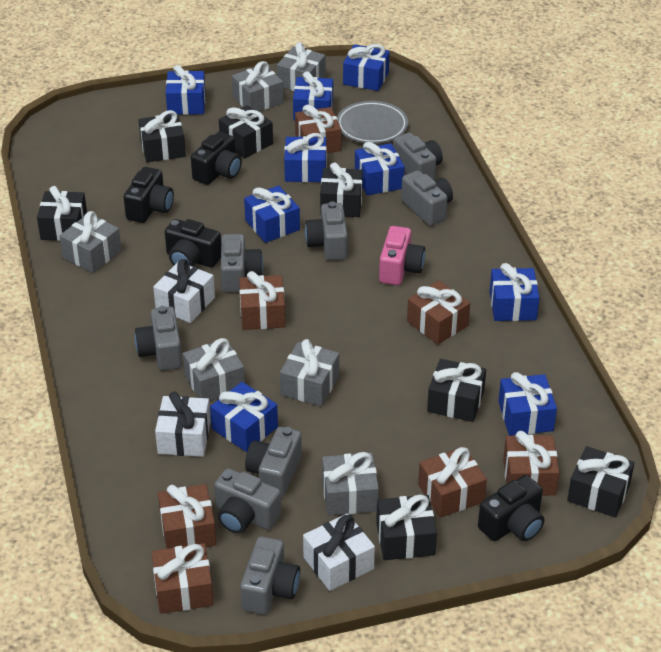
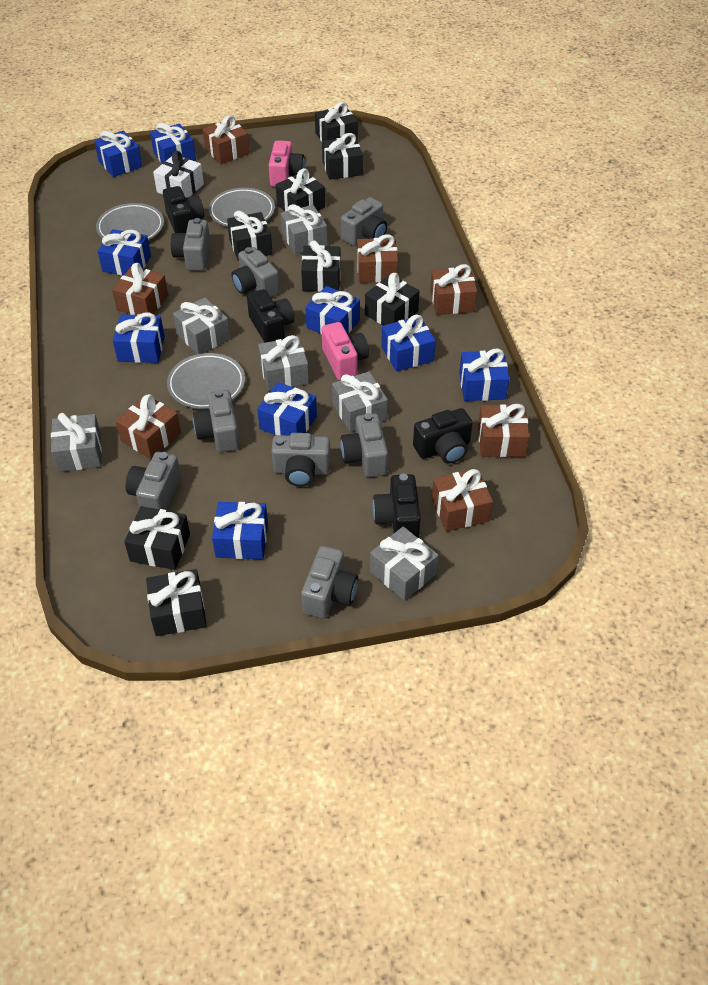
black gift: [37,186,87,241] [139,110,186,162] [219,105,273,159] [320,163,363,217] [376,494,437,560] [427,359,486,422] [567,446,635,517] = 7 -> [124,506,190,570] [146,569,207,636] [227,211,273,261] [276,168,325,212] [301,241,341,292] [315,102,358,142] [322,133,363,180] [365,273,420,325] = 8
grey plate: [337,101,408,144] = 1 -> [96,203,164,240] [167,353,245,409] [209,188,275,227] = 3
pink camera: [379,226,425,285] = 1 -> [269,140,305,187] [322,322,369,380] = 2
white gift: [153,259,215,323] [155,391,211,457] [303,513,375,591] = 3 -> [153,151,204,198] = 1

